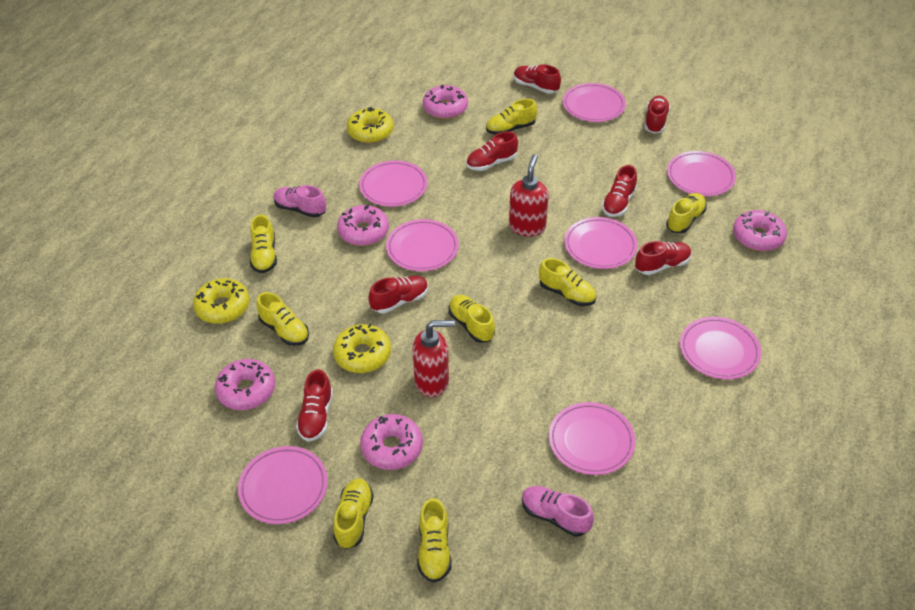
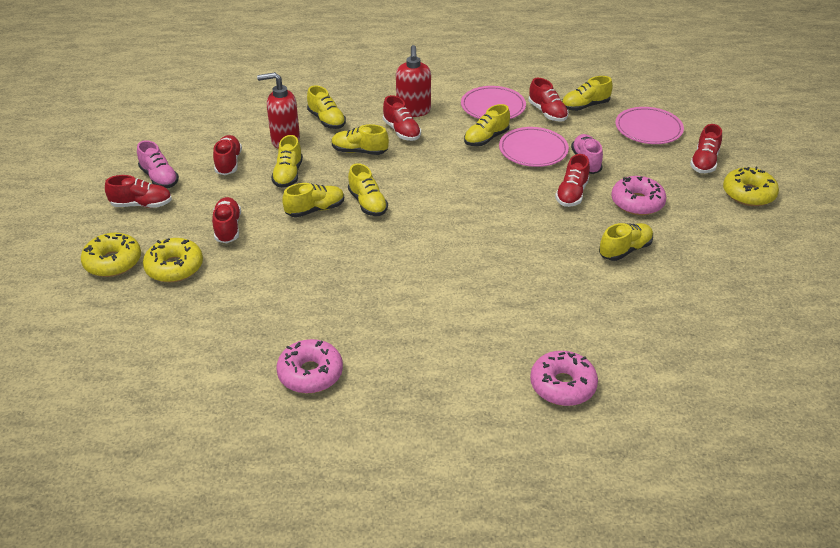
pink donut: [215,359,275,410] [337,205,389,246] [360,414,423,470] [423,84,468,119] [733,210,787,251] = 5 -> [276,339,343,393] [530,351,598,406] [611,176,666,215] = 3
pink plate: [238,446,328,524] [359,160,428,207] [386,219,459,271] [549,402,635,475] [563,83,626,122] [564,217,637,269] [667,151,736,196] [680,317,761,379] = 8 -> [461,86,526,119] [499,127,569,167] [615,107,684,144] = 3

